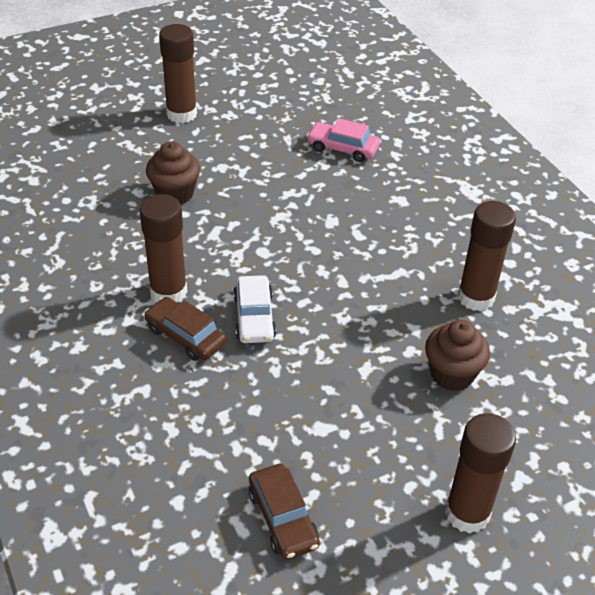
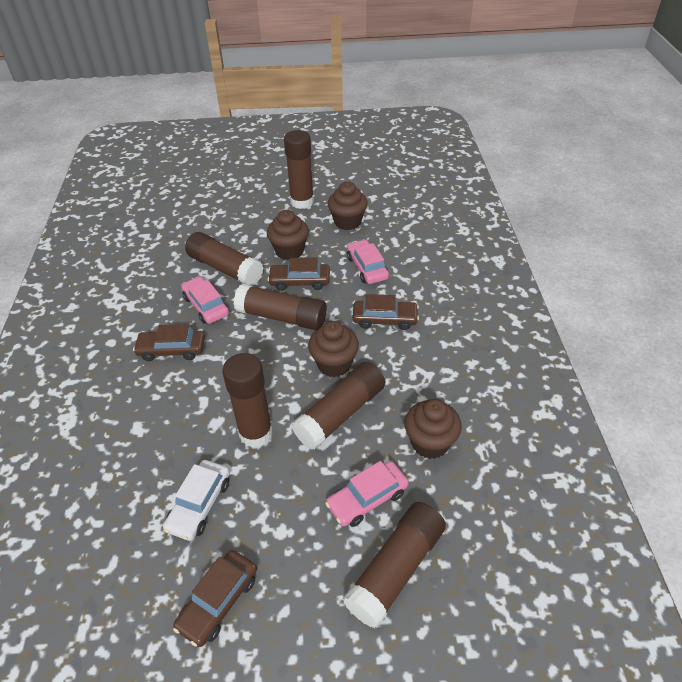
brown car: [144,297,226,361] [249,464,320,560] = 2 -> [133,324,205,361] [173,550,257,647] [268,257,330,291] [353,294,419,330] = 4
brown cupcake: [146,141,200,205] [425,320,490,391] = 2 -> [267,210,309,260] [308,321,359,377] [328,181,368,230] [404,399,462,459] = 4
brown glue stick: [139,194,187,302] [159,24,197,123] [445,413,516,534] [458,201,516,311] = 4 -> [185,232,263,285] [222,353,273,448] [234,283,327,330] [284,130,314,209] [292,362,385,449] [343,502,446,628] = 6
pink car: [307,118,380,162] = 1 -> [181,276,229,324] [325,461,409,527] [347,239,389,284] = 3

